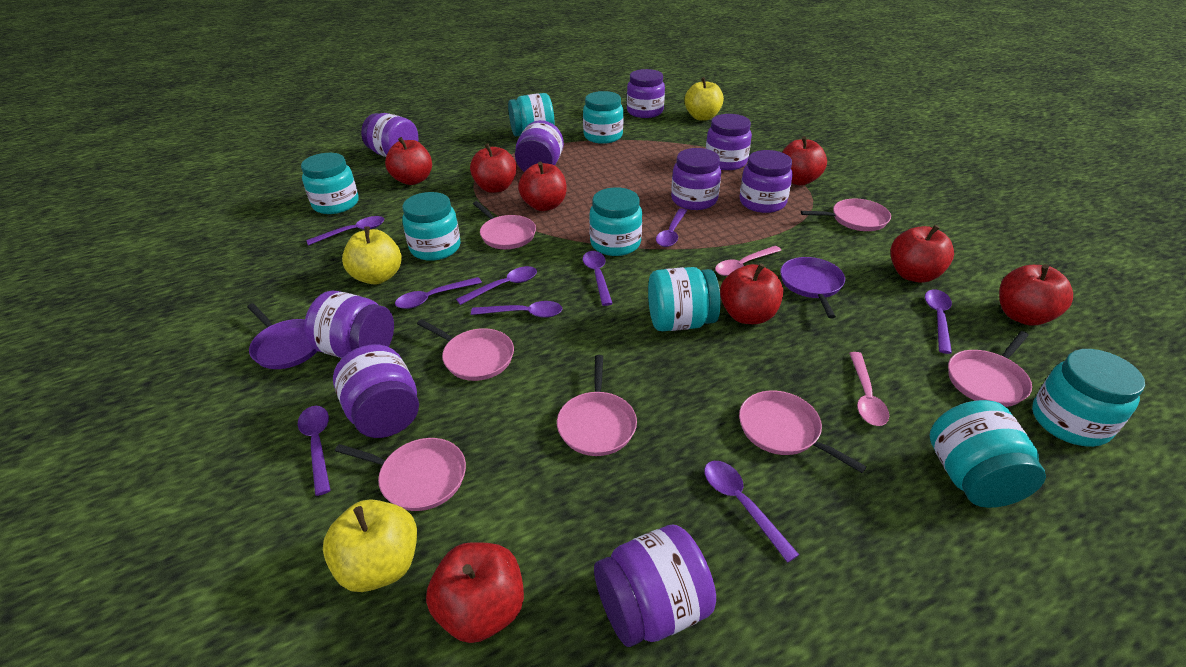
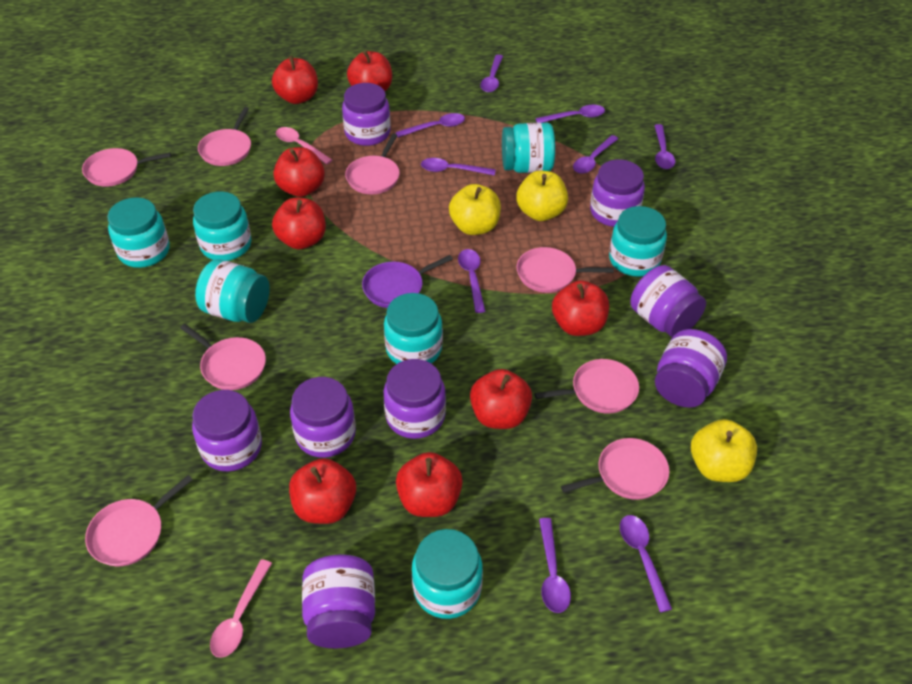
pink pan: [335,438,466,511] [417,319,514,381] [473,201,536,249] [557,355,637,456] [739,391,867,473] [801,199,891,231] [948,331,1032,407] = 7 -> [82,148,171,187] [85,475,193,566] [180,324,266,390] [198,107,251,166] [345,134,400,194] [517,247,614,293] [535,359,639,414] [561,438,669,500] = 8
purple jar: [304,291,394,358] [333,345,419,438] [361,113,418,157] [515,120,564,172] [594,525,716,647] [627,69,665,118] [671,148,721,210] [706,114,752,170] [739,150,793,213] = 9 -> [192,390,262,471] [290,377,356,458] [302,555,375,648] [342,83,391,146] [384,359,446,439] [590,159,645,227] [631,265,706,337] [655,329,727,408] = 8
purple pan: [247,303,317,369] [780,257,845,318] = 2 -> [362,255,453,308] = 1
turquoise jar: [301,153,359,214] [402,192,461,261] [508,93,554,136] [583,91,623,144] [589,187,642,256] [648,267,721,331] [929,400,1046,508] [1032,349,1145,447] = 8 -> [107,198,170,268] [193,192,251,261] [195,259,270,323] [384,293,443,364] [412,529,483,619] [502,123,555,173] [609,206,667,276] = 7

